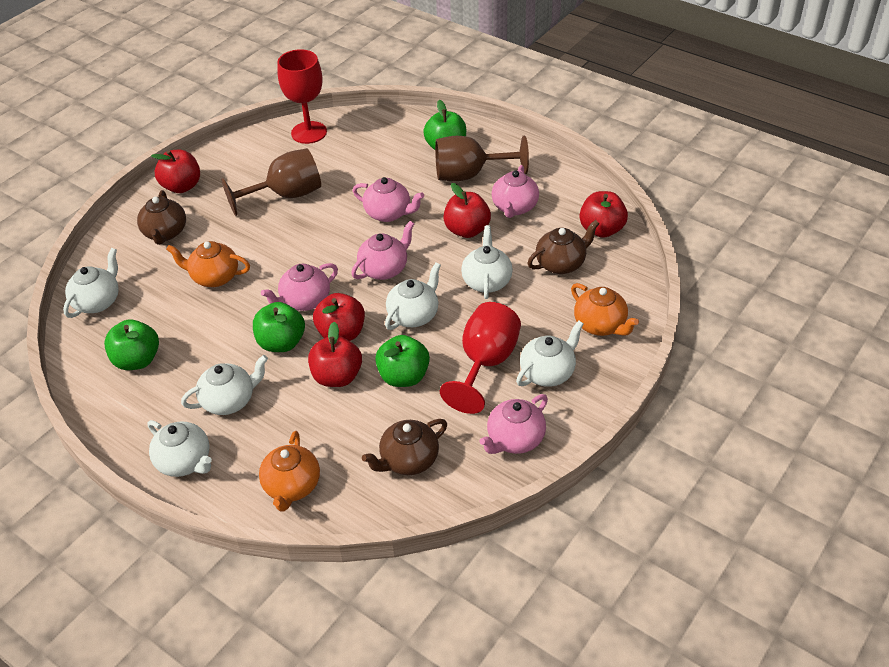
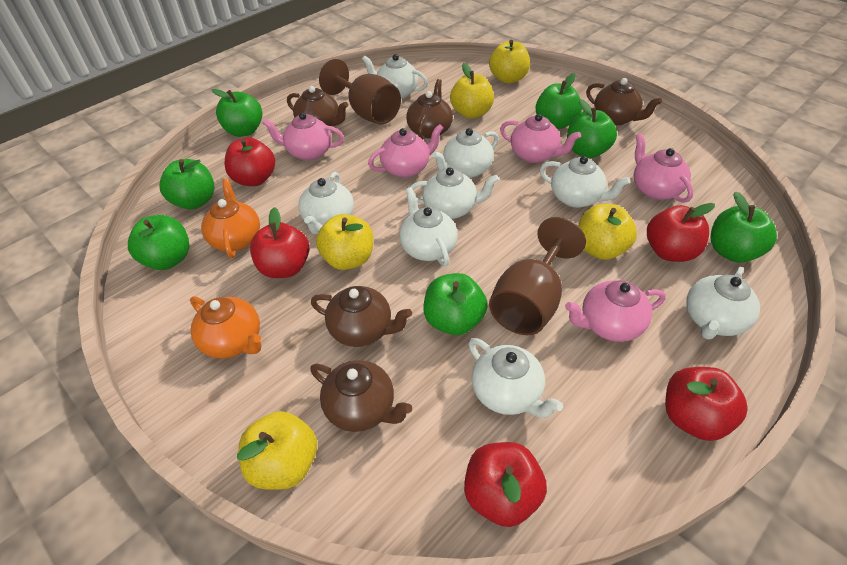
brown teapot: [137,190,186,245] [362,419,447,475] [527,220,600,274] = 3 -> [287,86,348,126] [310,360,412,432] [311,286,412,347] [406,79,453,139] [586,78,662,125] = 5
green apple: [104,319,159,370] [253,302,305,352] [375,335,430,387] [423,100,466,150] = 4 -> [128,215,189,270] [160,159,215,209] [212,89,262,137] [423,273,488,335] [535,73,582,129] [567,99,617,158] [710,192,777,263] = 7
orange teapot: [166,241,250,287] [259,431,320,512] [571,283,639,336] = 3 -> [190,296,262,359] [201,178,260,258] = 2
red goblet: [277,49,327,144] [440,302,521,414] = 2 -> none = 0
white teapot: [63,248,119,318] [147,420,212,477] [181,355,268,415] [385,262,441,330] [461,225,513,299] [516,321,584,387] = 6 -> [299,172,354,234] [362,54,428,99] [399,187,458,266] [409,168,499,219] [432,128,499,178] [468,338,563,418] [540,156,631,208] [686,267,760,340] = 8
yellow apple: none = 0 -> [237,411,317,490] [316,214,373,270] [450,63,494,119] [489,40,530,83] [578,204,637,260] = 5

